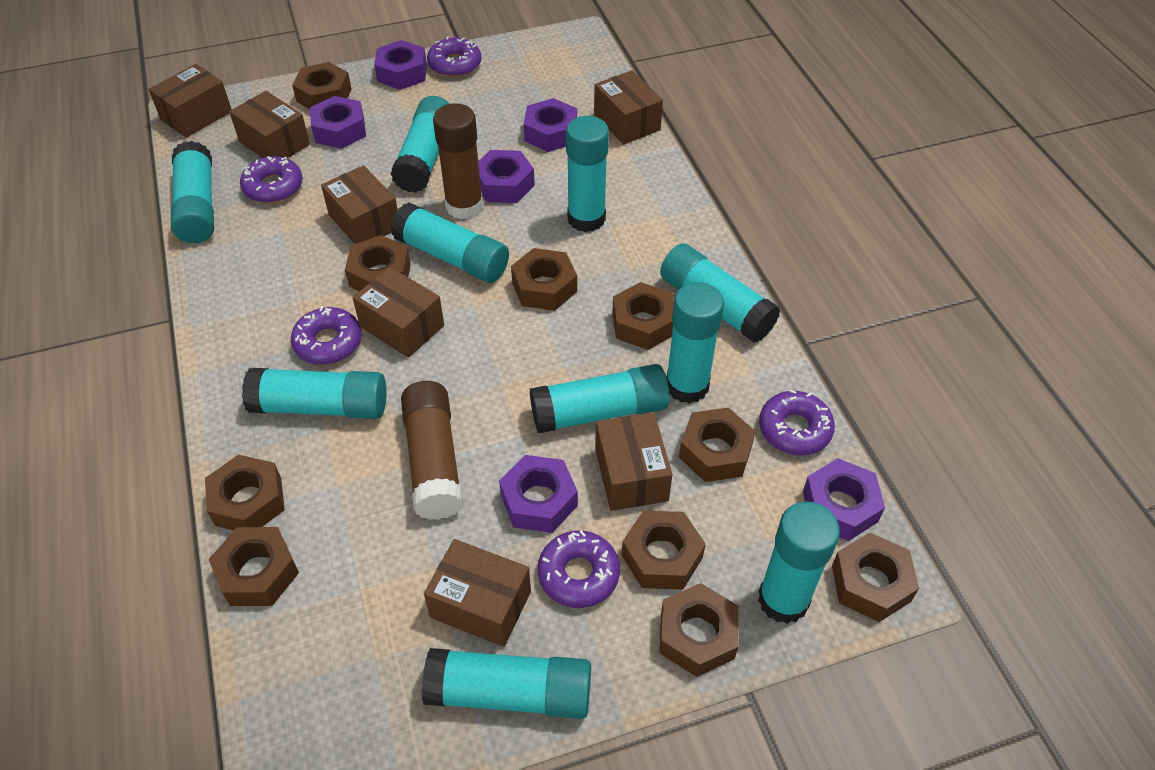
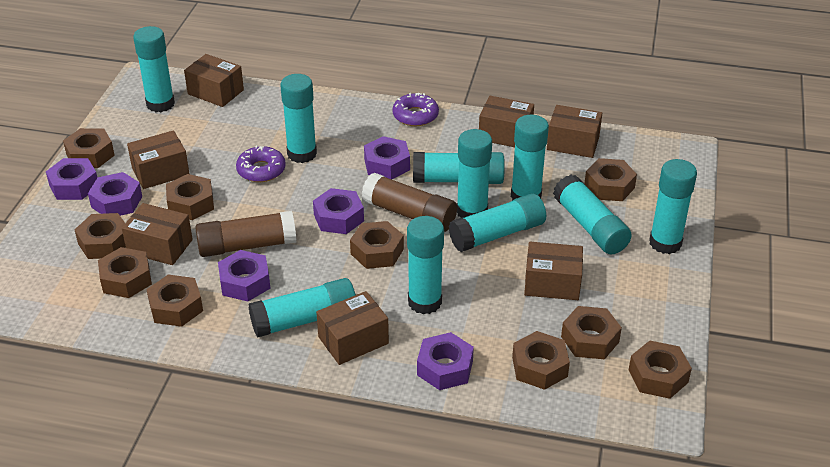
purple donut: [240,156,303,203] [291,306,362,365] [427,36,481,77] [538,530,620,608] [759,389,835,455] = 5 -> [236,145,286,182] [392,93,439,126] = 2

